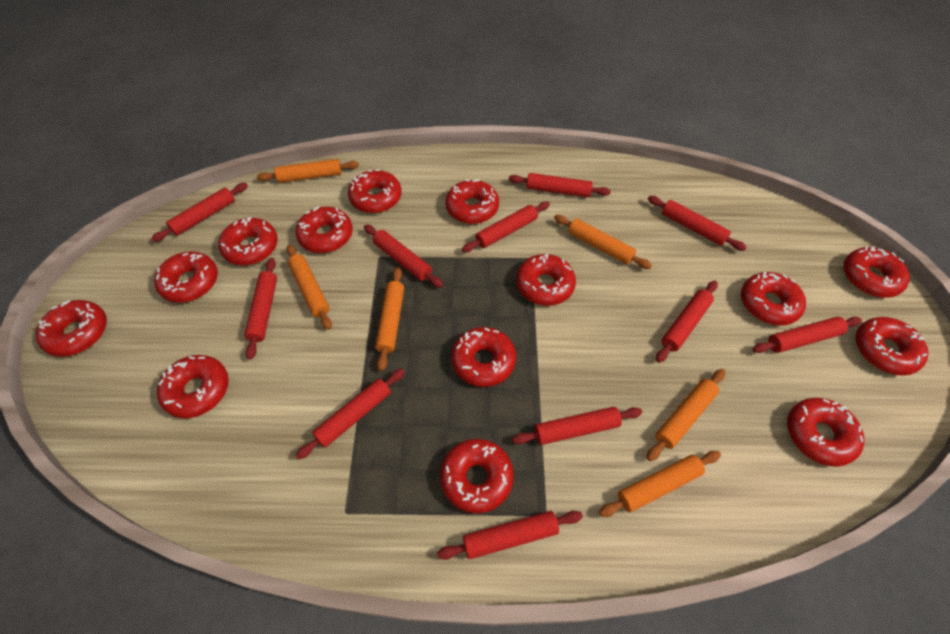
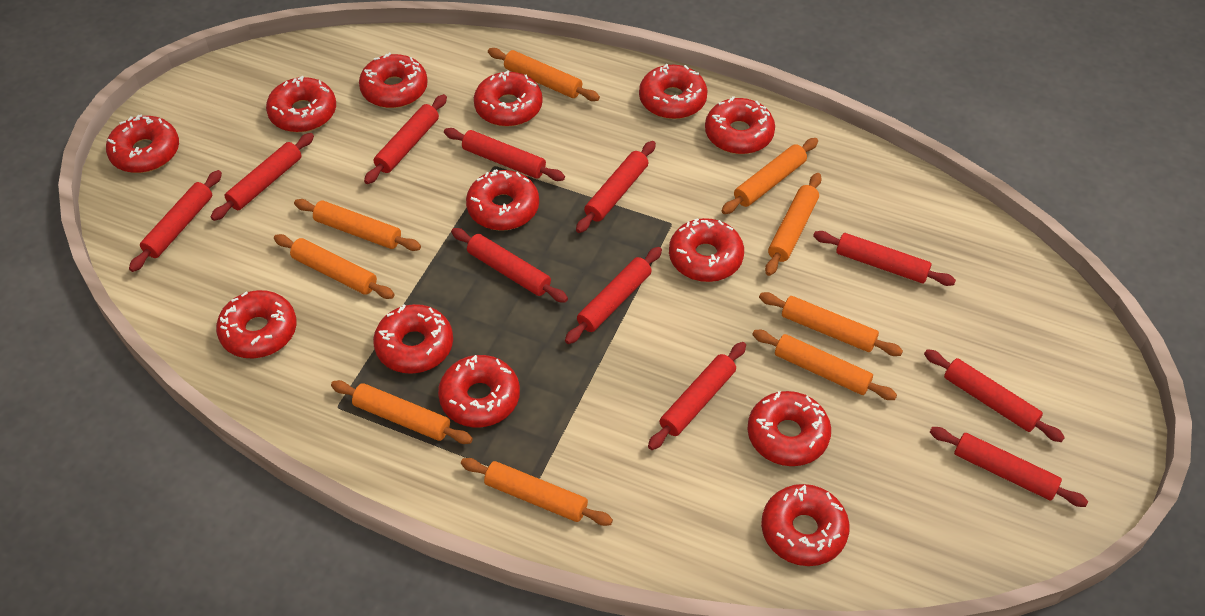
orange rolling pin: [257,159,359,183] [286,244,332,330] [375,267,404,371] [554,215,652,269] [599,451,721,517] [647,369,725,461] = 6 -> [274,234,395,299] [294,199,421,251] [331,380,473,444] [461,458,613,526] [488,48,600,101] [721,138,818,214] [752,330,897,400] [759,292,903,356] [765,173,822,276] = 9
red donut: [36,300,107,357] [154,251,218,303] [157,355,229,418] [218,217,278,265] [295,206,353,253] [348,169,401,213] [440,439,514,514] [445,179,499,224] [451,327,516,387] [516,254,576,306] [741,272,806,326] [787,398,864,467] [843,246,910,298] [856,317,928,376] = 14 -> [106,115,179,173] [216,290,297,358] [266,76,336,132] [359,52,428,108] [373,304,453,374] [438,355,520,427] [466,169,539,231] [474,70,543,127] [639,64,708,119] [669,218,744,282] [705,96,775,154] [747,391,831,466] [761,484,850,566] = 13

